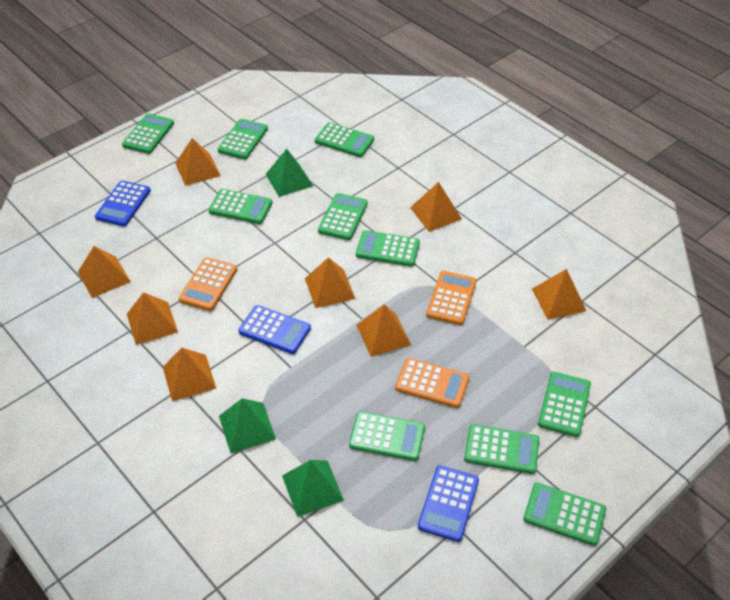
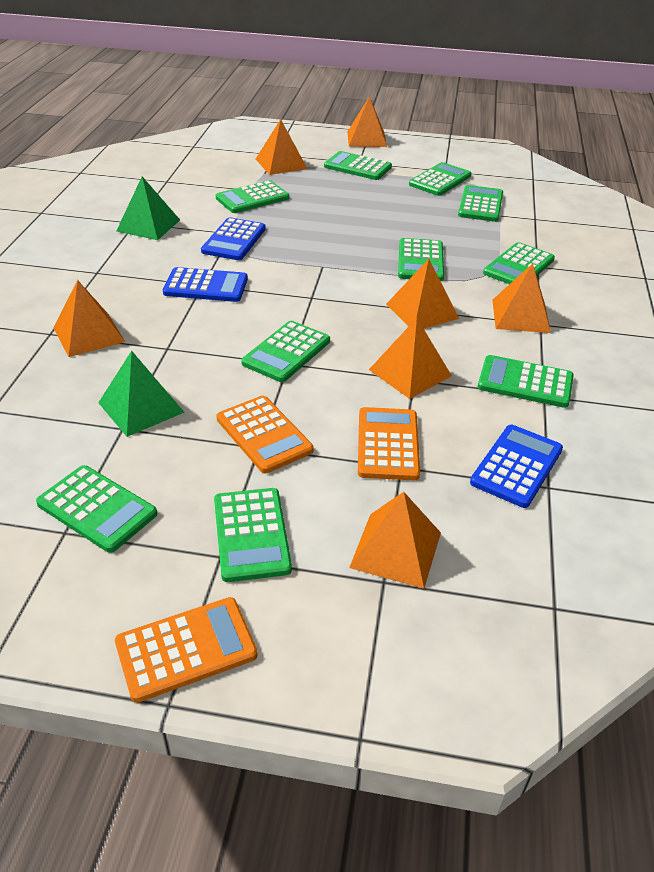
green pyramid: [219,398,276,453] [265,149,313,197] [282,460,344,517] = 3 -> [98,351,185,437] [116,177,180,240] = 2
orange pyramid: [78,246,131,298] [127,292,178,345] [163,348,216,401] [175,138,221,186] [305,257,355,308] [357,304,411,357] [410,182,462,232] [532,269,586,319] = 8 -> [53,280,125,357] [256,119,307,175] [347,96,387,147] [349,492,441,589] [369,318,452,399] [386,259,459,329] [492,263,551,333] = 7

